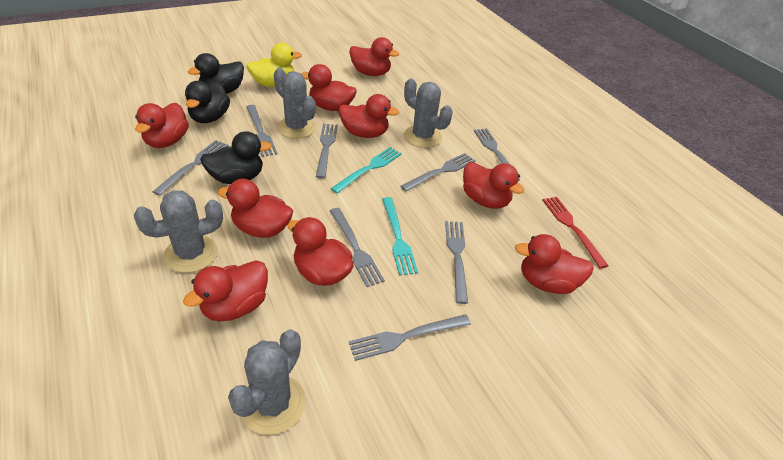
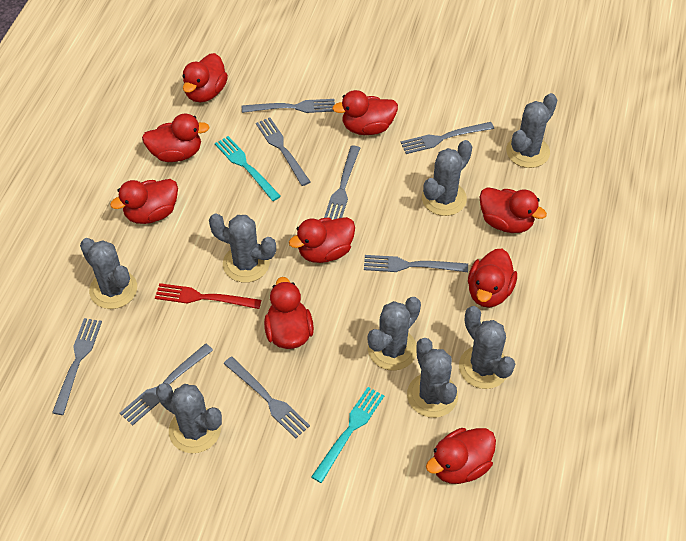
black duck: [185,81,230,123] [188,53,244,94] [200,131,272,184] = 3 -> none = 0
grey cactus: [134,190,223,273] [228,329,306,435] [274,68,316,139] [404,79,452,148] = 4 -> [80,238,137,309] [156,383,222,453] [209,214,276,283] [368,297,421,371] [407,338,458,418] [422,140,472,216] [459,306,515,389] [506,93,557,168] = 8
yellow duck: [247,43,302,87] = 1 -> none = 0

